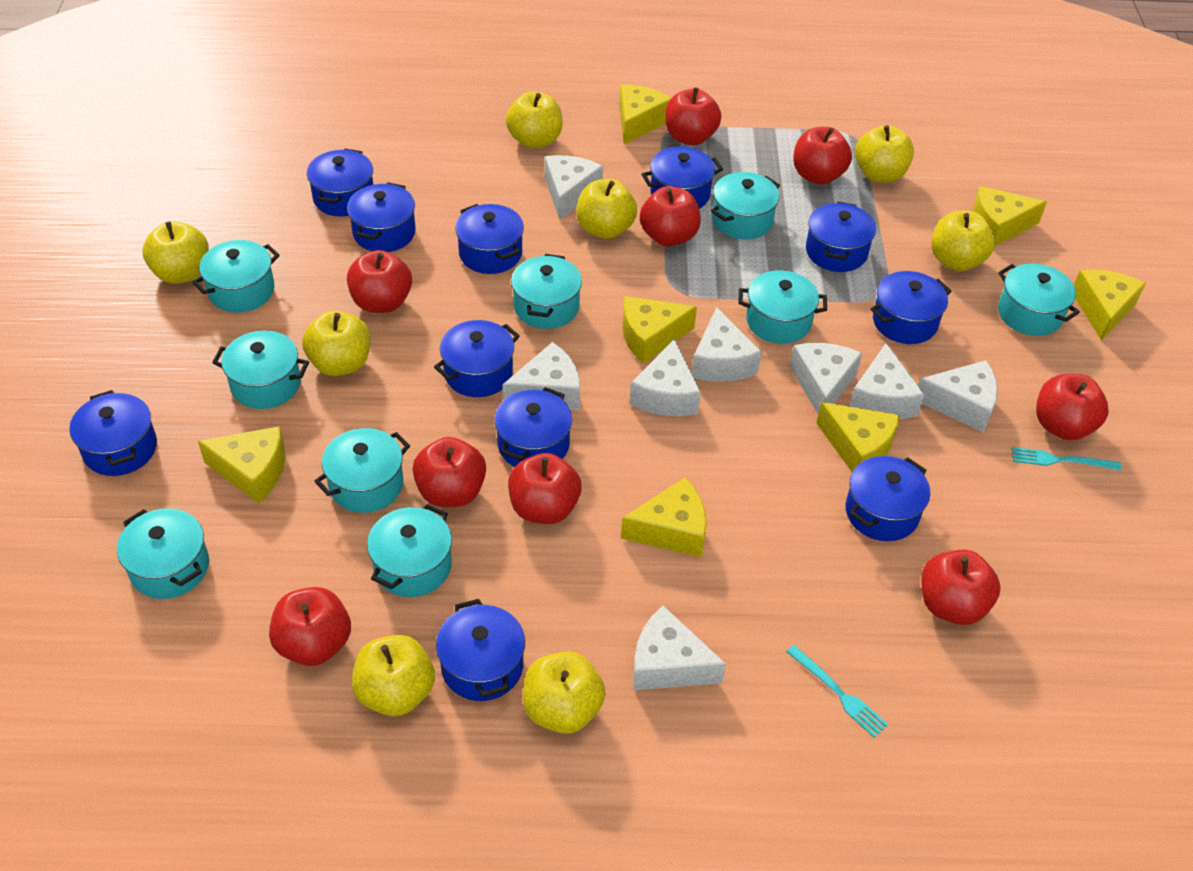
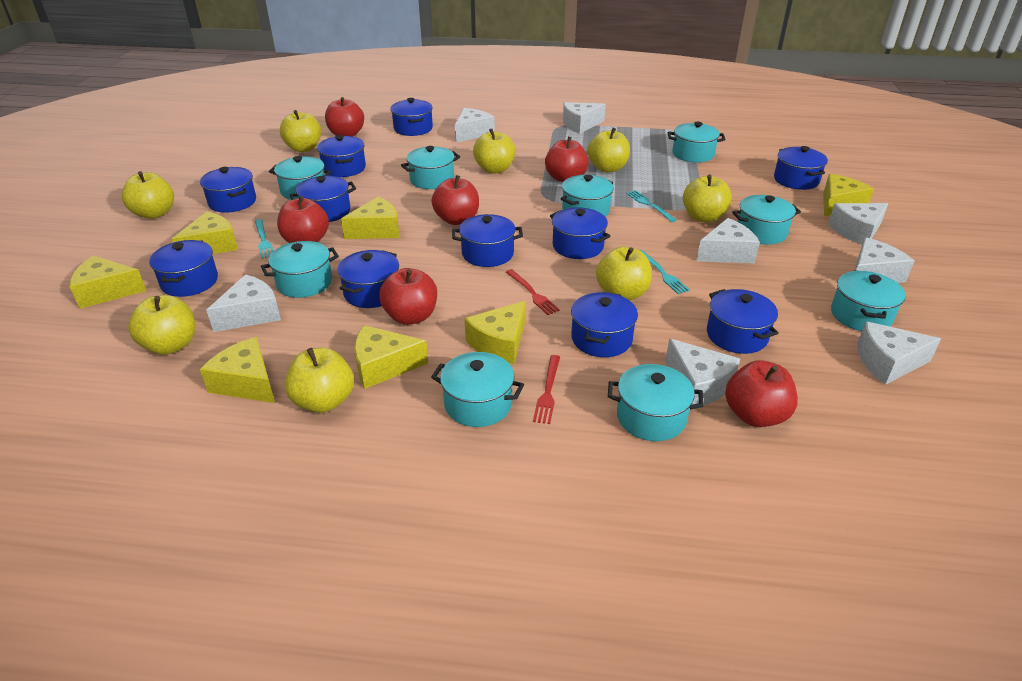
red apple: [269,587,351,666] [347,250,412,313] [413,437,486,507] [508,453,582,524] [640,186,701,246] [665,87,722,145] [793,127,852,185] [921,550,1001,625] [1036,374,1109,440] = 9 -> [277,196,329,243] [325,97,364,137] [379,268,437,325] [431,175,479,225] [545,137,589,182] [725,360,798,427] = 6
red fork: none = 0 -> [506,269,560,315] [533,355,560,424] = 2
turquoise fork: [786,645,888,738] [1012,447,1121,470] = 2 -> [255,219,273,259] [626,190,677,222] [639,250,690,294] = 3

